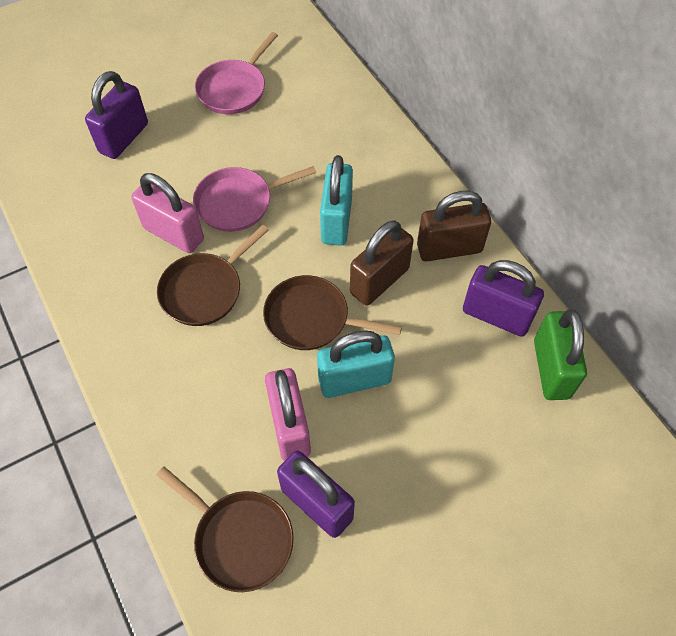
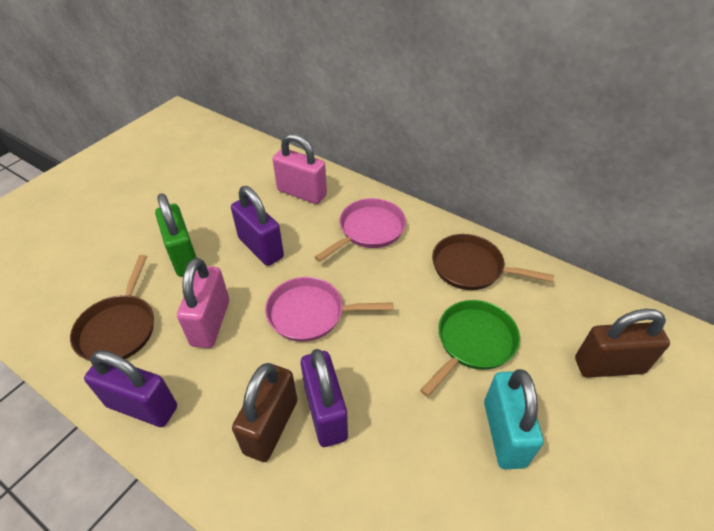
brown pan: [157,225,269,326] [157,467,294,592] [263,275,402,350] = 3 -> [70,255,154,361] [432,234,554,290] = 2
green pan: none = 0 -> [420,300,520,397] = 1
turquoise padlock: [317,331,395,398] [320,155,353,246] = 2 -> [484,369,543,469] = 1

